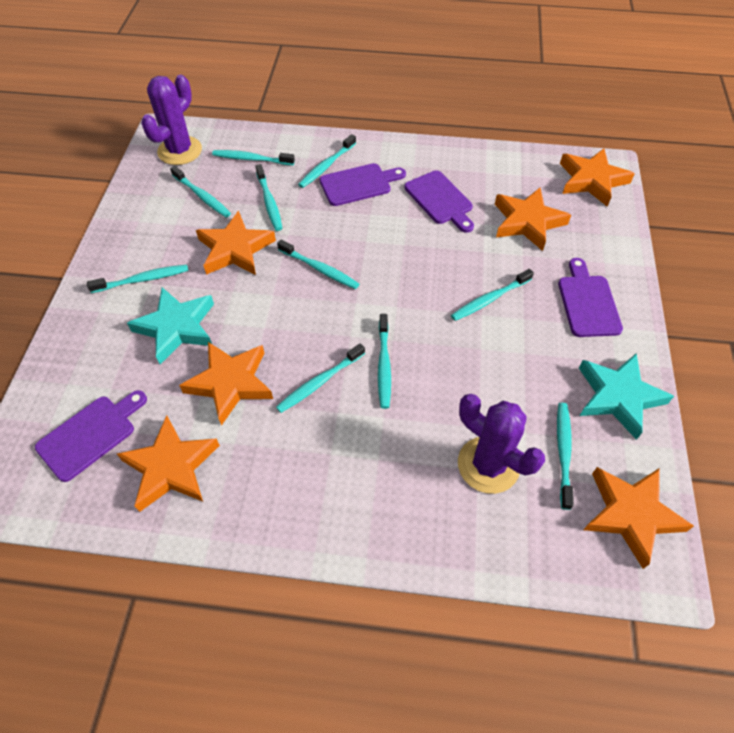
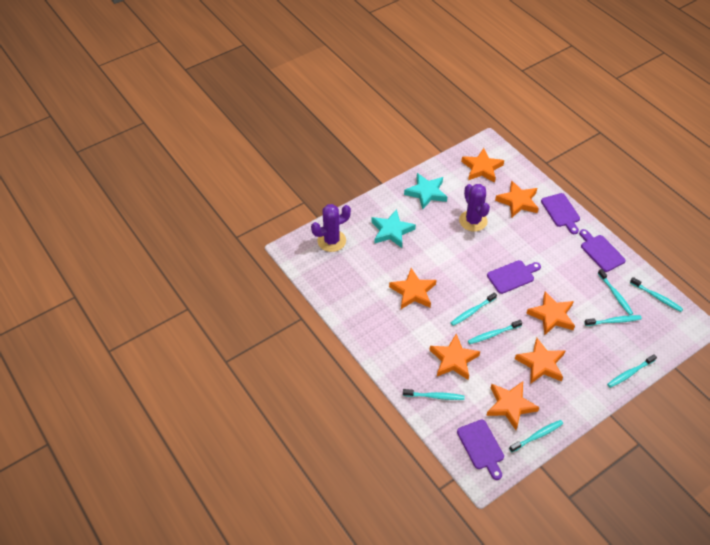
orange star: [117,415,220,512] [179,342,273,426] [196,211,276,275] [495,187,571,251] [560,148,635,207] [583,467,694,569] = 6 -> [389,268,436,309] [430,334,480,380] [461,148,504,183] [486,381,540,430] [495,181,539,217] [515,338,565,384] [526,291,575,336] = 7
turquoise toothbrush: [87,265,188,293] [170,166,231,218] [212,150,295,165] [255,164,282,231] [276,343,365,413] [277,239,359,289] [298,134,356,188] [378,314,391,409] [451,269,534,321] [557,403,574,510] = 10 -> [403,389,465,400] [451,292,497,326] [468,320,522,344] [509,420,563,452] [584,315,642,326] [598,269,634,315] [607,354,657,388] [630,277,683,312] = 8

